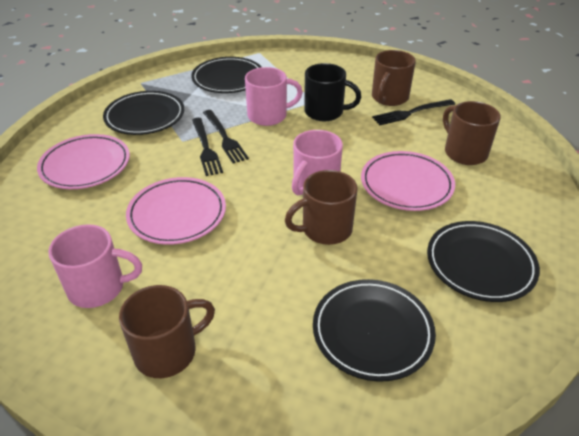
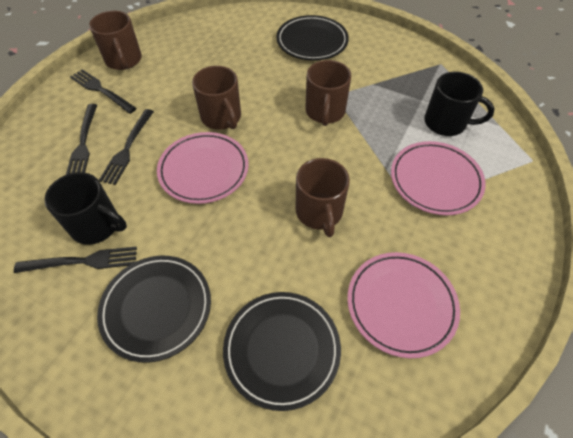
black fork: [192,118,223,176] [203,110,249,164] [372,99,455,125] = 3 -> [14,247,137,273] [66,104,97,175] [70,69,137,114] [99,109,154,185] = 4
black mug: [304,63,361,121] = 1 -> [44,172,127,245] [424,72,495,136] = 2
black plate: [103,91,184,135] [191,57,261,93] [313,279,436,382] [427,221,540,302] = 4 -> [97,256,211,363] [223,292,341,411] [276,15,349,61] = 3
pink mug: [48,224,142,308] [245,67,303,126] [292,130,343,195] = 3 -> none = 0

